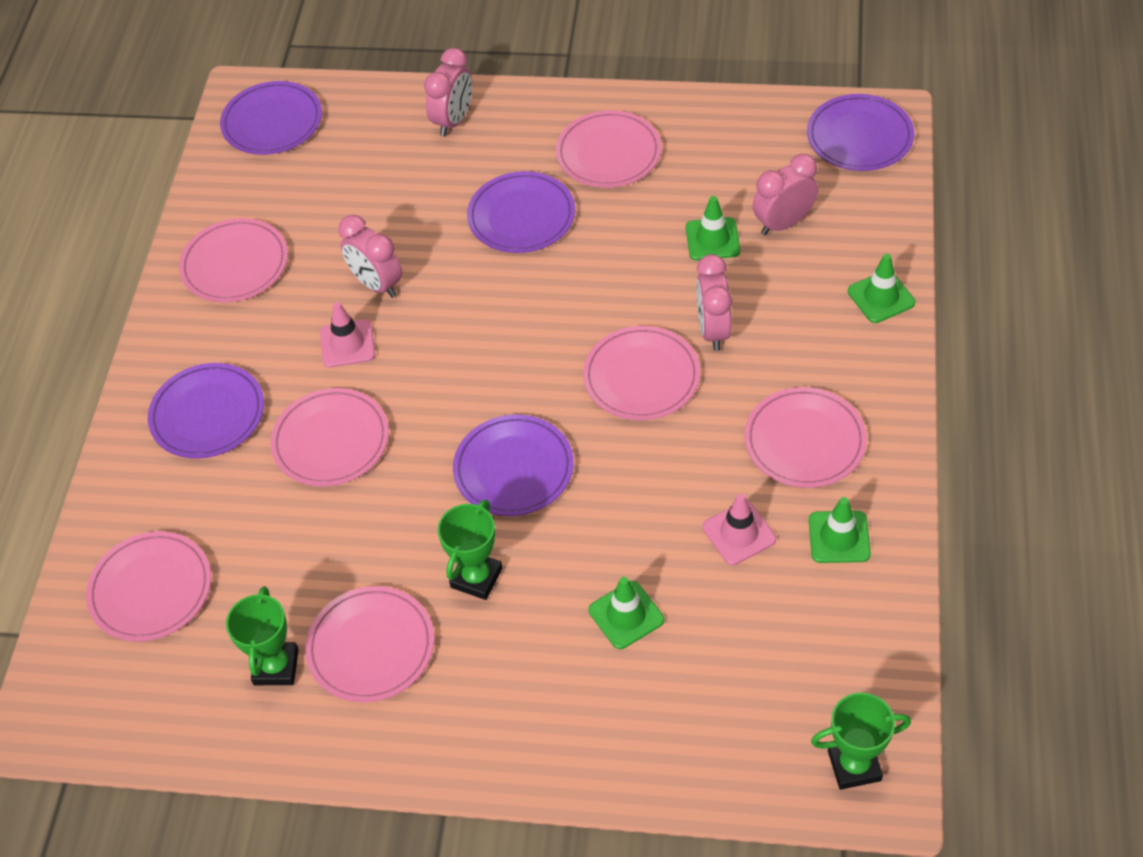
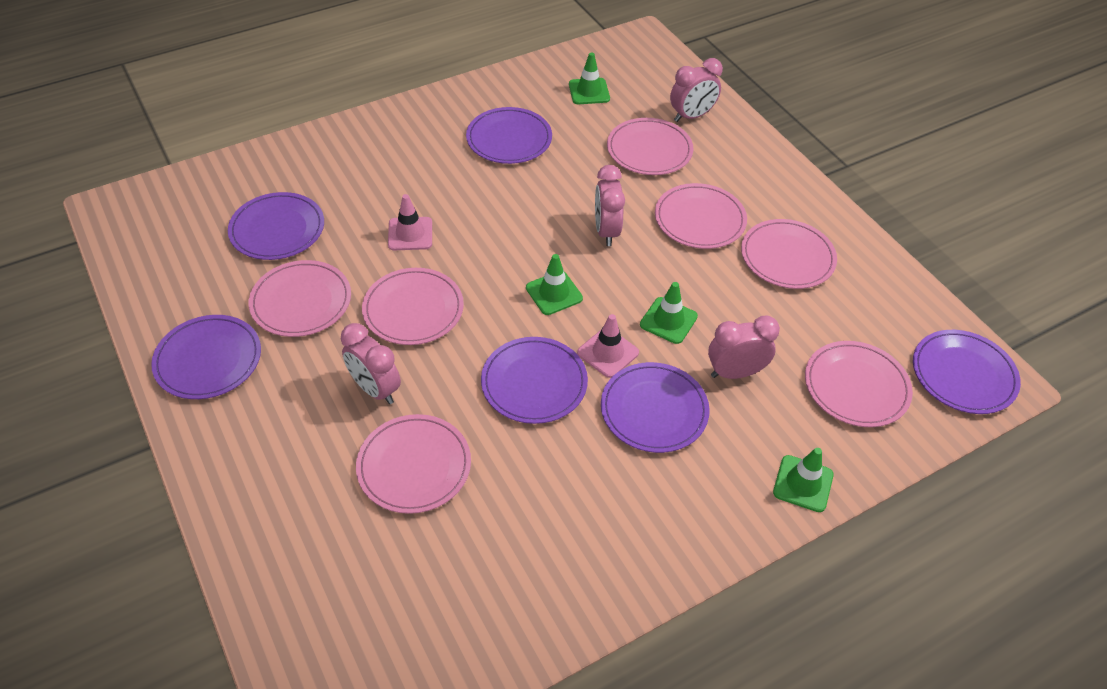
green trophy: [226,586,299,685] [438,500,503,600] [811,693,911,790] = 3 -> none = 0
purple plate: [148,363,264,459] [220,81,322,155] [453,414,574,516] [467,171,575,253] [807,94,914,171] = 5 -> [151,315,261,399] [228,192,324,260] [466,107,552,164] [481,337,588,424] [601,362,710,453] [913,330,1021,414] = 6

